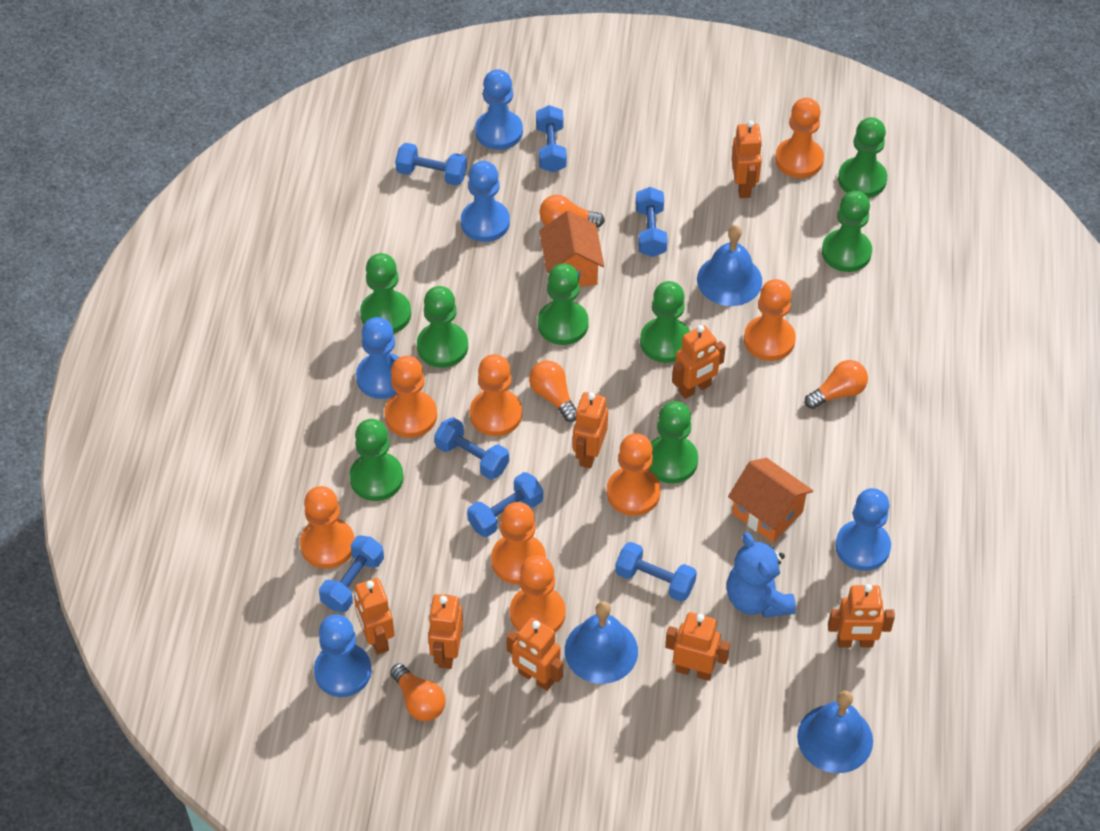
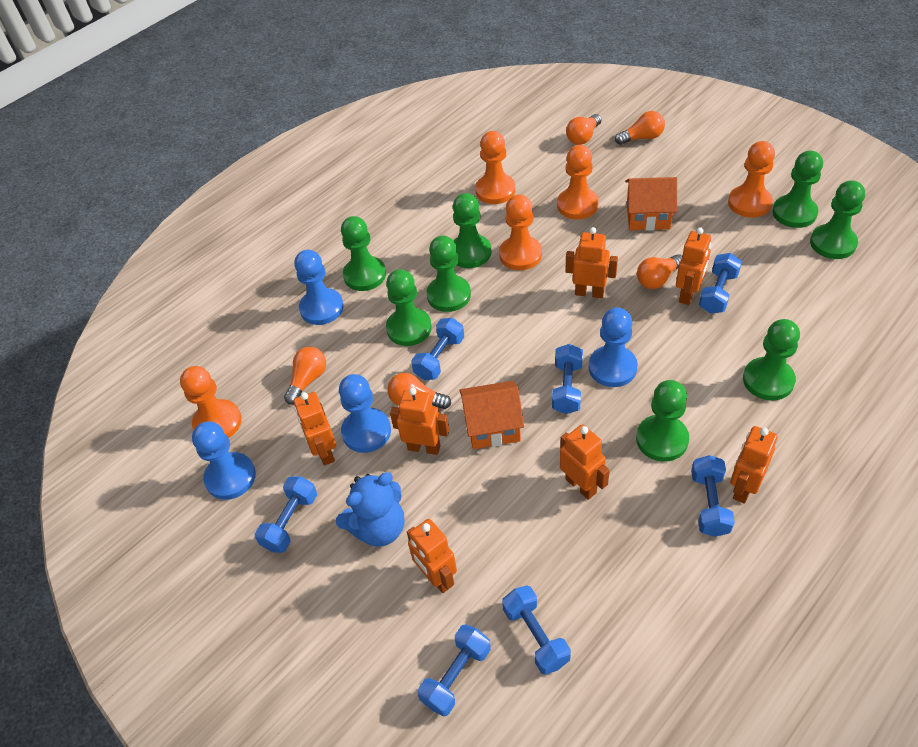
blue bell: [565,601,638,684] [697,225,762,306] [797,691,873,773] = 3 -> none = 0
blue pawn: [314,614,371,697] [356,317,399,399] [461,161,510,242] [475,69,523,150] [835,488,891,571] = 5 -> [192,421,256,500] [294,250,344,325] [339,374,391,453] [589,307,638,387] = 4
orange light bulb: [390,663,446,721] [529,361,576,422] [539,195,605,227] [805,360,868,409] = 4 -> [284,347,326,405] [387,373,451,409] [566,114,602,145] [615,111,665,145] [637,254,682,289] = 5
orange pawn: [300,486,355,569] [384,356,437,438] [470,354,522,436] [491,502,546,584] [510,556,565,632] [607,433,661,516] [744,279,796,361] [775,98,824,178] = 8 -> [180,366,242,438] [475,131,515,204] [499,195,542,270] [557,145,599,219] [728,141,775,218] = 5
orange robot: [354,578,395,654] [428,594,463,669] [506,617,563,691] [573,392,608,469] [665,612,730,681] [672,325,726,399] [732,120,762,198] [828,584,895,648] = 8 -> [294,392,336,465] [390,388,450,455] [407,519,457,593] [560,424,610,500] [565,227,618,298] [676,227,711,305] [730,426,778,504] = 7

